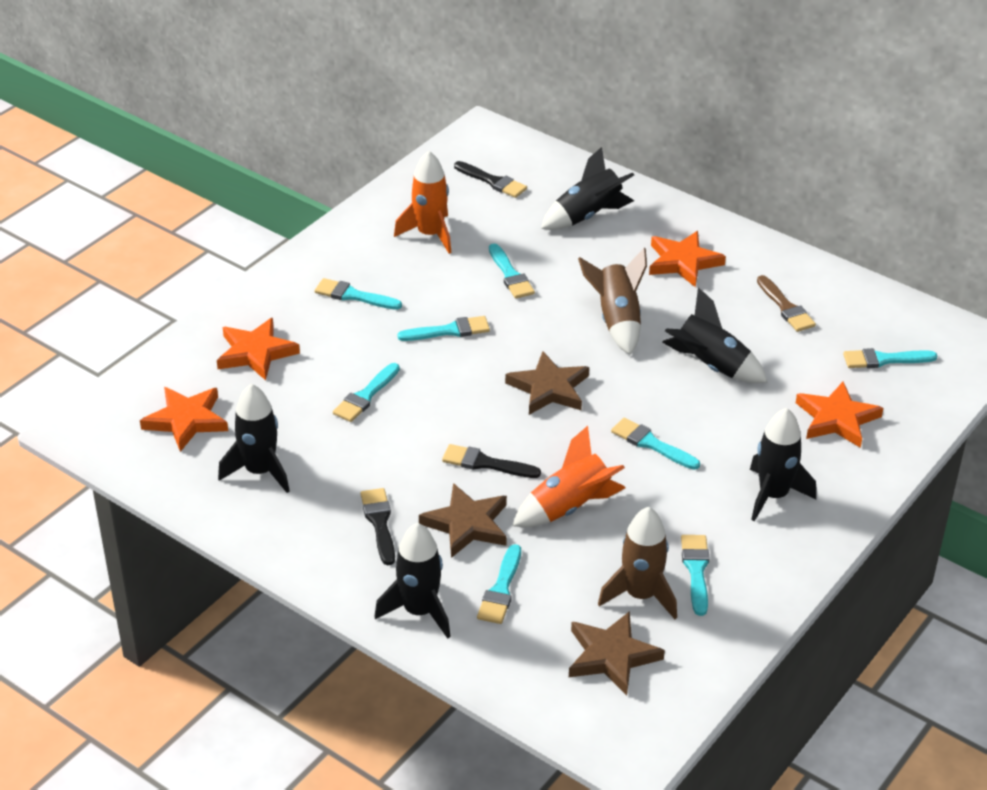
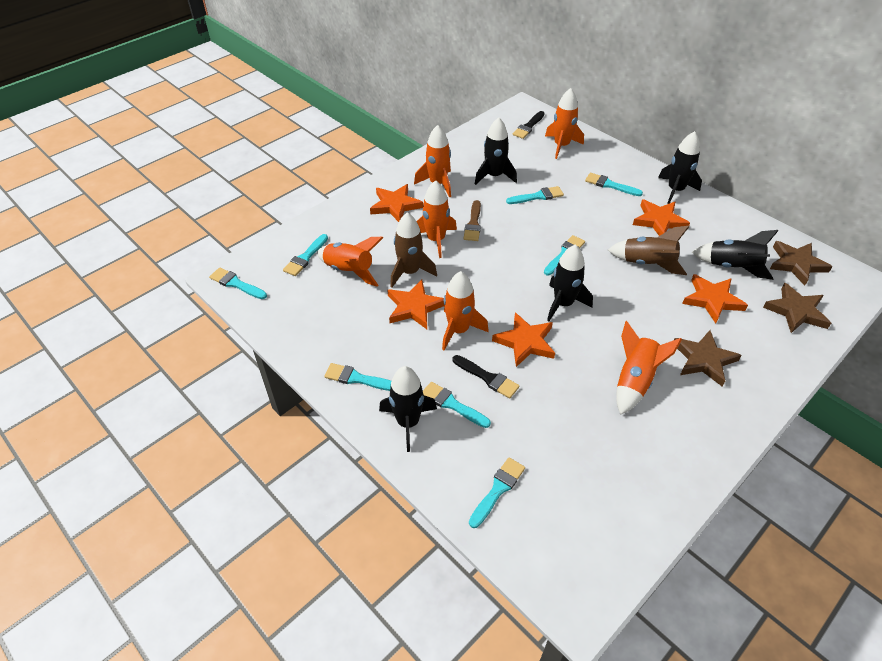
black brush: [361,488,395,565] [442,444,541,478] [454,161,527,198] = 3 -> [452,355,520,399] [513,111,545,139] = 2
orange rocket: [394,151,451,254] [513,426,626,527] = 2 -> [317,237,383,287] [414,125,451,197] [416,180,457,258] [442,271,489,350] [545,88,584,159] [616,321,682,415] = 6
orange star: [140,387,228,452] [217,318,300,380] [649,231,726,287] [796,382,883,448] = 4 -> [370,184,423,222] [387,280,445,329] [492,312,555,367] [633,199,690,236] [682,274,748,323] = 5

